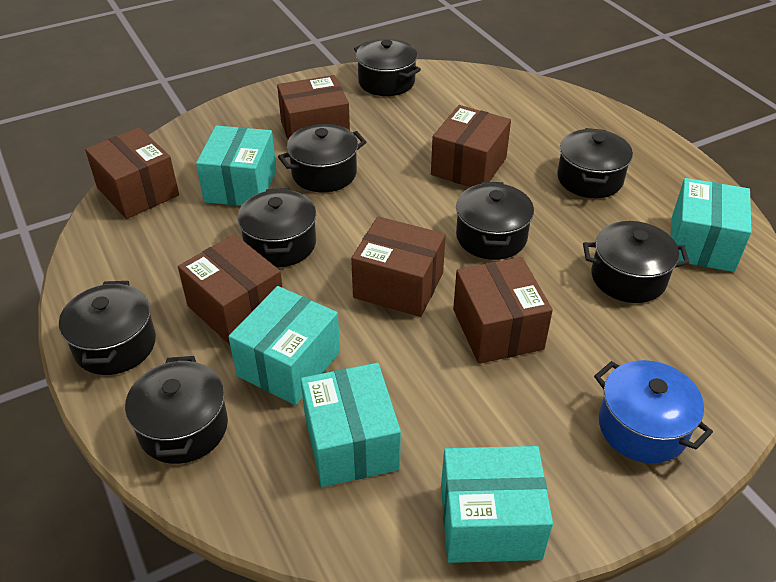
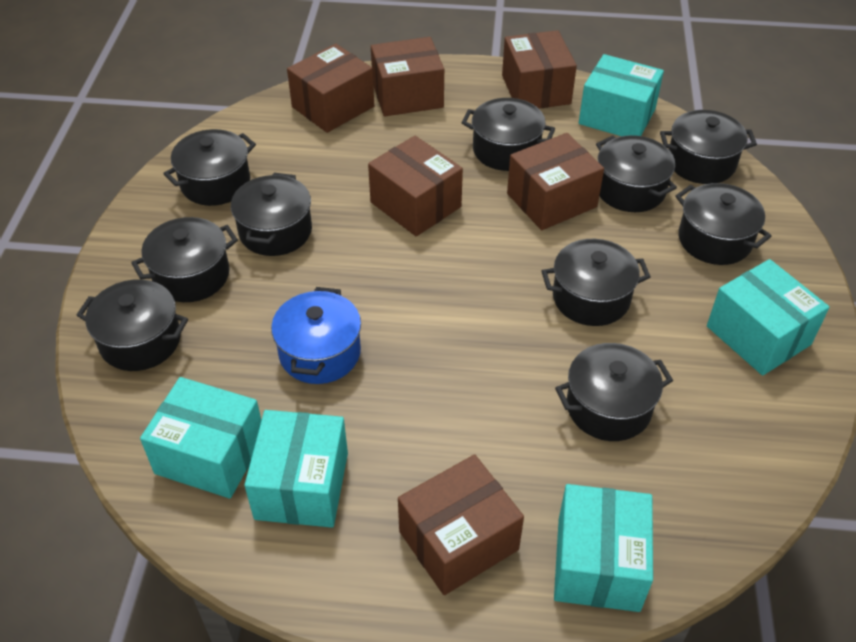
black pot: [59,281,156,375] [125,356,228,464] [237,188,316,267] [278,124,367,192] [354,39,421,96] [456,182,534,260] [557,128,633,198] [583,221,690,303] = 8 -> [76,279,188,371] [131,217,238,302] [163,129,256,206] [231,173,312,256] [461,98,555,171] [541,239,651,326] [555,343,673,441] [596,135,677,212] [660,110,757,184] [676,183,772,265] = 10

